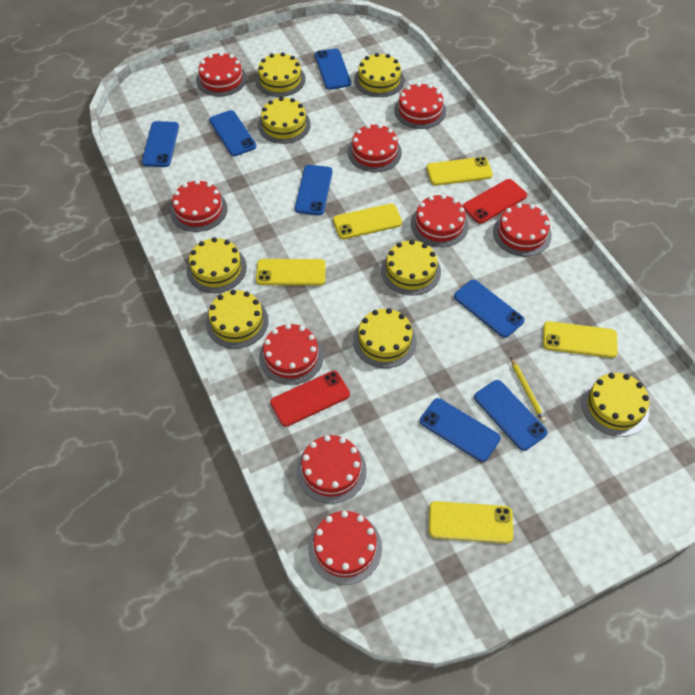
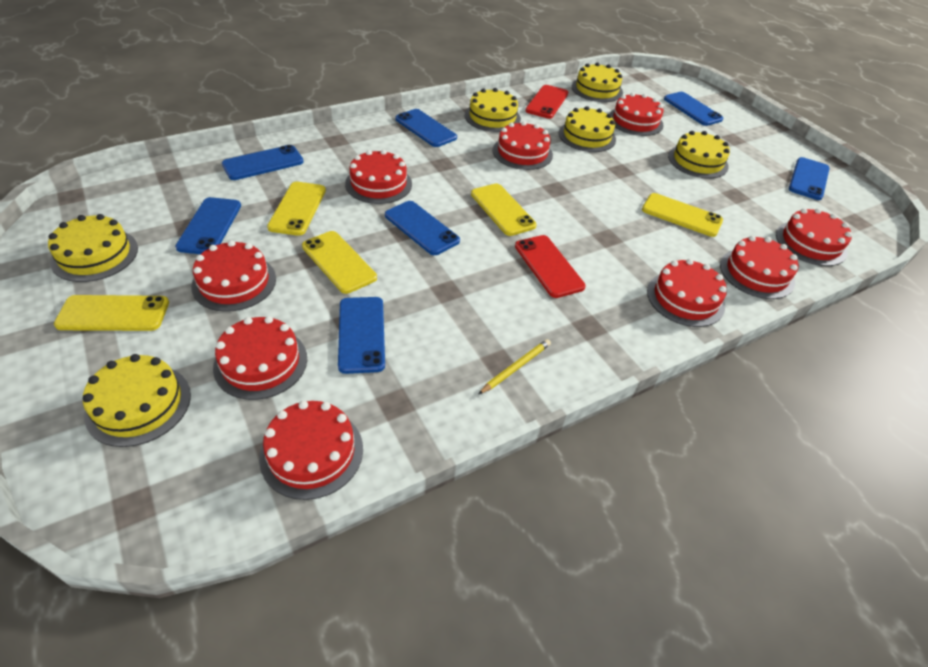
yellow cake: [186,237,247,293] [206,290,269,348] [255,52,305,97] [258,97,311,144] [353,308,417,368] [354,53,405,97] [381,240,441,296] [581,373,649,437] = 8 -> [48,214,138,282] [83,354,191,447] [465,88,521,132] [558,106,616,152] [572,62,623,102] [668,131,730,178] = 6

